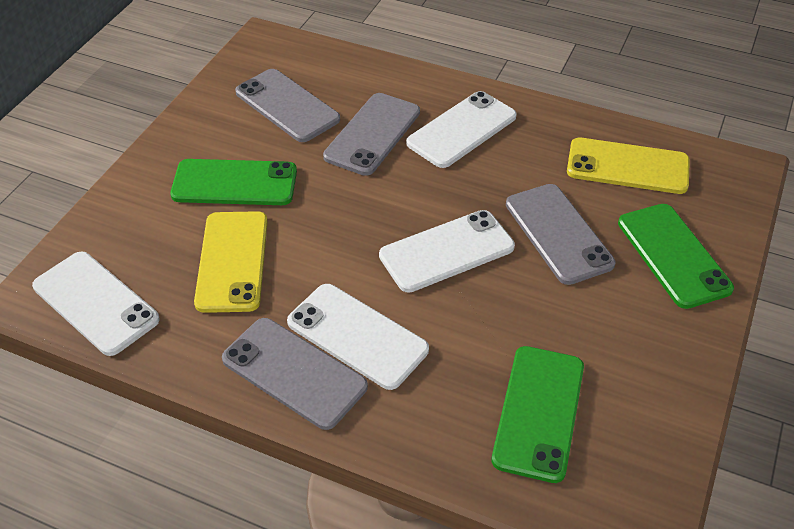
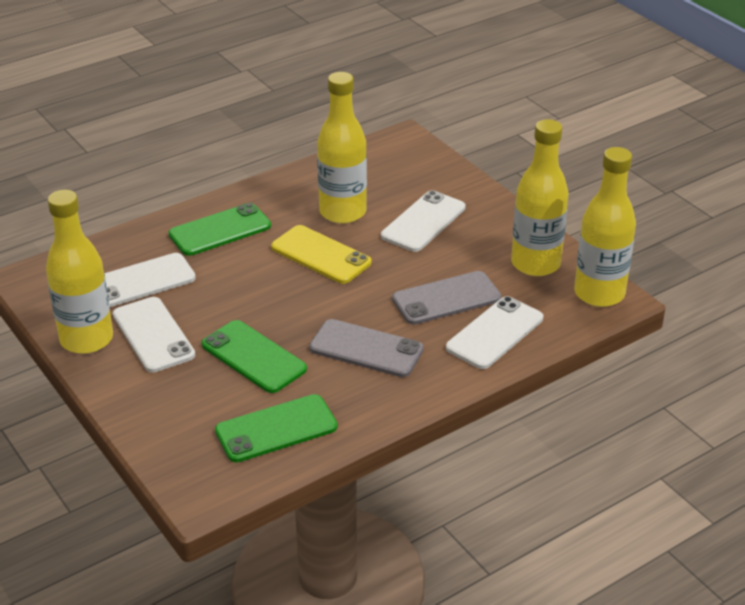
grey phone: [222,318,368,430] [235,69,340,142] [323,93,420,176] [506,184,615,285] = 4 -> [309,319,424,377] [392,271,501,325] = 2
yellow bottle: none = 0 -> [46,190,113,354] [317,72,367,224] [511,119,569,276] [574,147,636,307] = 4
yellow phone: [194,211,268,313] [567,138,690,194] = 2 -> [271,225,371,284] = 1

